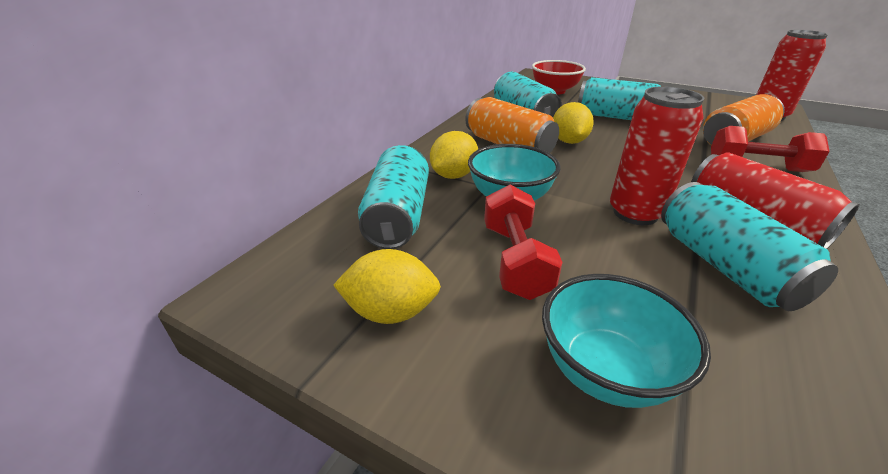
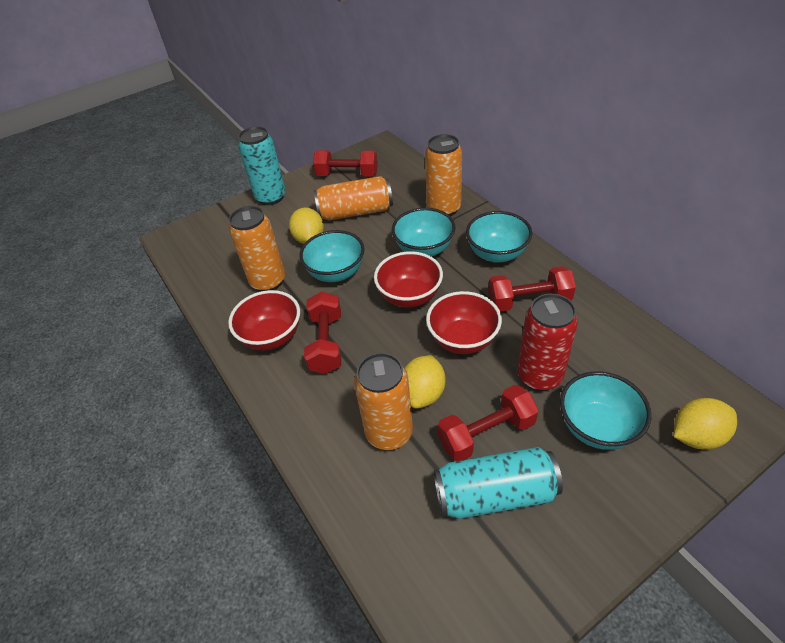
orange can: [465,97,559,153] [703,94,784,145] = 2 -> [229,206,285,292] [314,176,393,221] [354,353,413,450] [425,134,462,216] = 4
red bowl: [532,60,586,95] = 1 -> [228,290,300,351] [374,251,443,307] [426,291,502,354] = 3
red can: [610,86,705,225] [691,152,860,249] [756,30,828,121] = 3 -> [517,294,578,391] = 1
red dumbbell: [484,185,563,300] [711,126,830,172] = 2 -> [304,291,341,374] [313,150,378,177] [438,385,539,461] [488,266,576,312] = 4
turquoise bowl: [468,144,560,201] [542,274,711,408] = 2 -> [299,230,365,282] [392,208,456,257] [466,211,532,263] [560,371,651,450] = 4
turquoise can: [358,145,429,249] [494,72,562,117] [578,77,661,120] [661,182,838,311] = 4 -> [238,126,286,205] [434,447,563,519] = 2

